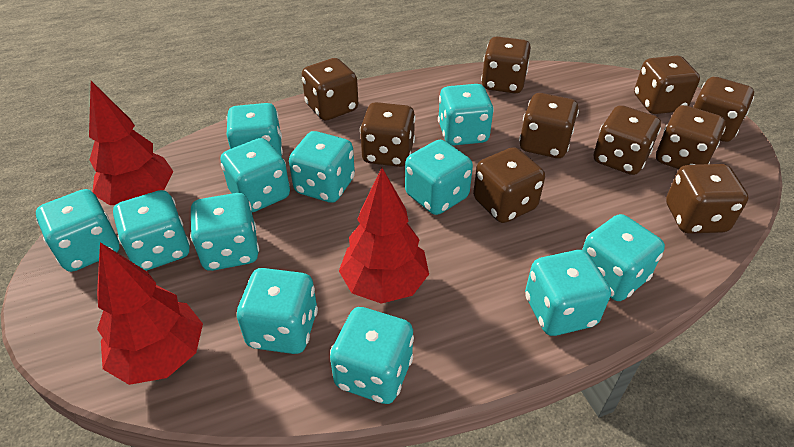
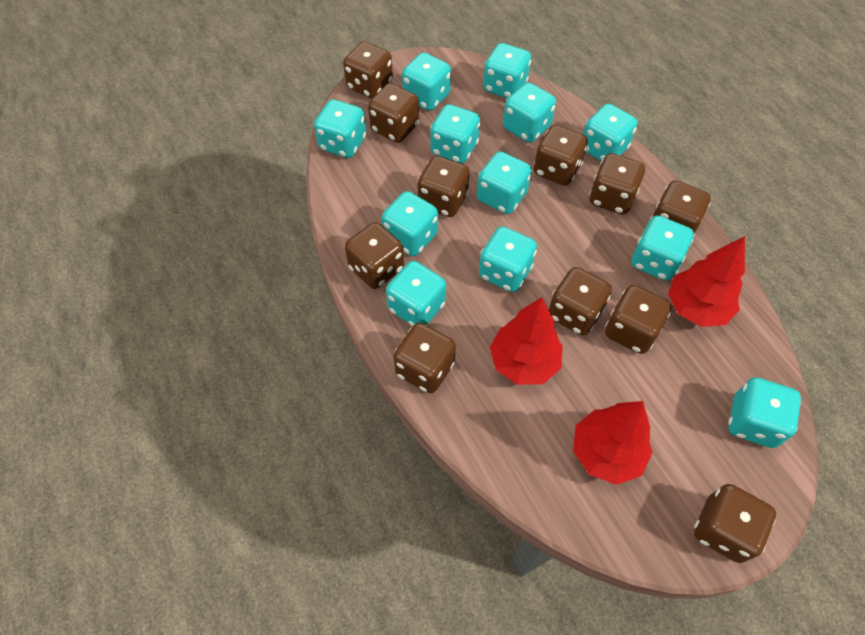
brown dice: [302,58,358,120] [360,102,416,167] [473,147,545,223] [481,36,531,93] [519,93,579,158] [594,105,661,175] [634,56,700,114] [656,105,725,169] [666,164,748,234] [694,77,754,142] = 10 -> [343,41,393,98] [345,222,404,289] [368,83,419,143] [393,323,456,393] [418,156,470,217] [534,125,588,186] [549,267,612,335] [589,153,645,215] [605,285,671,354] [650,180,711,237] [694,484,776,563] = 11

